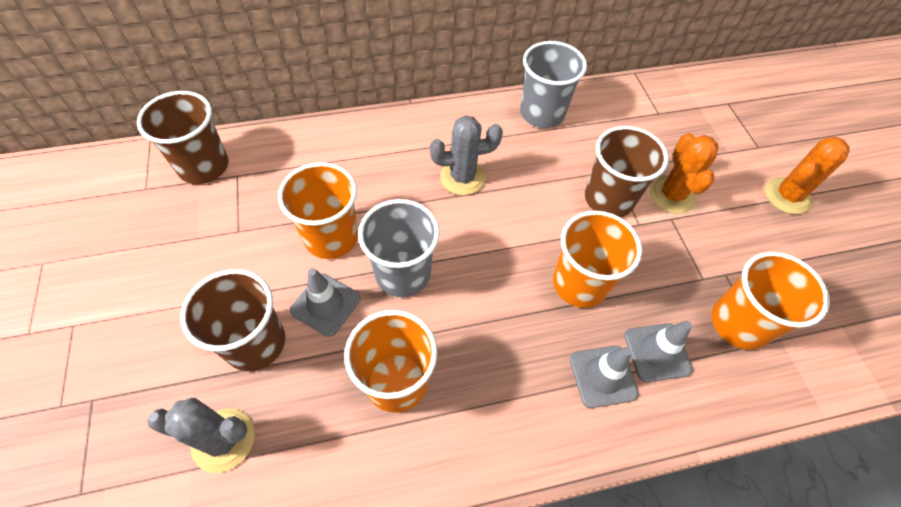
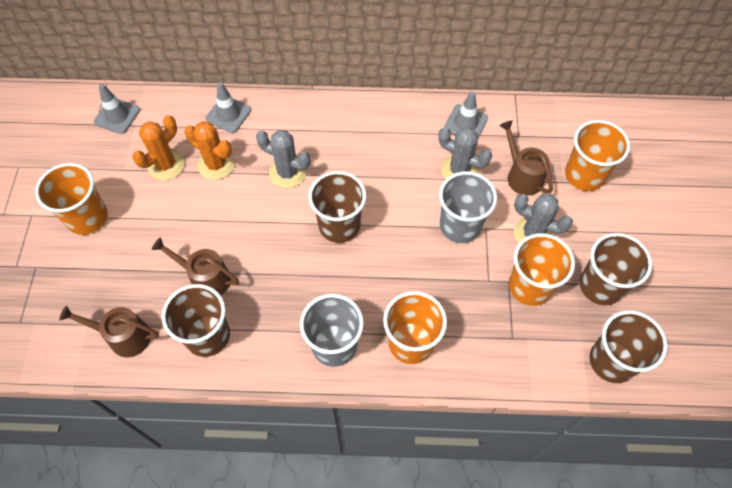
brown cup: [137,91,228,184] [180,269,285,371] [585,126,668,217] = 3 -> [162,284,230,357] [308,171,366,243] [580,233,652,305] [589,310,668,383] = 4
brown watering can: none = 0 -> [59,305,159,357] [152,237,239,295] [499,120,553,196] = 3
grey cactus: [147,398,255,473] [430,115,503,195] = 2 -> [256,130,310,188] [438,127,492,179] [514,194,573,243] = 3

